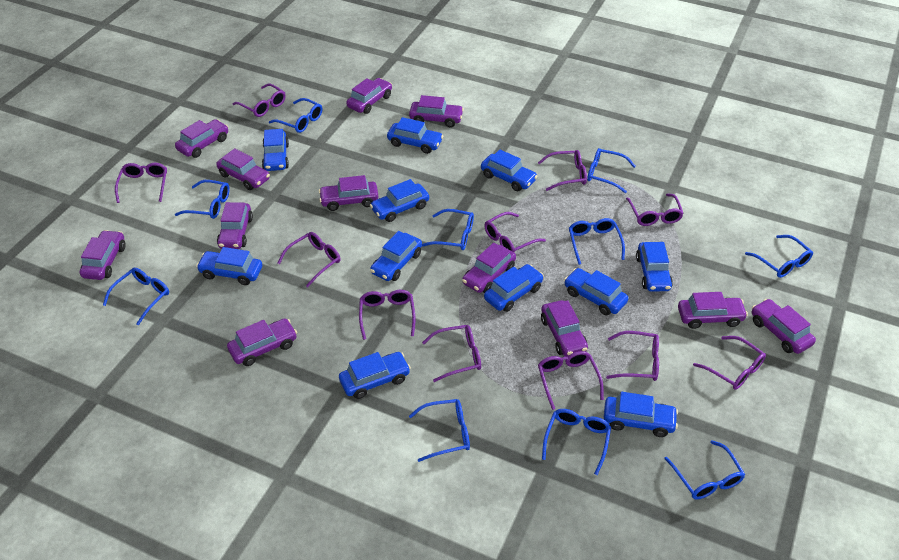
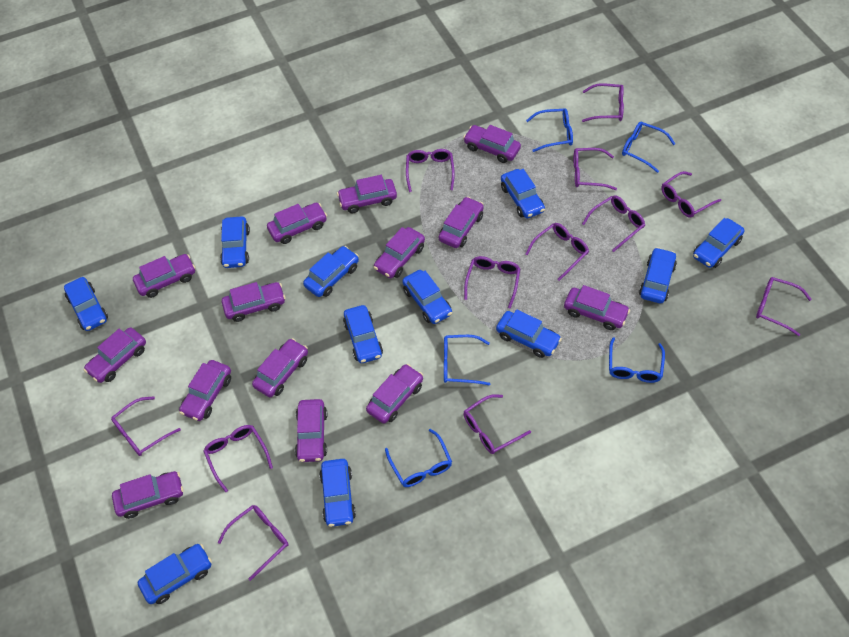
blue glasses: [103,268,169,325] [175,180,230,219] [269,98,322,133] [409,399,470,462] [422,209,474,250] [542,409,611,475] [569,218,625,265] [587,148,636,193] [664,440,745,500] [745,235,813,278] = 10 -> [385,429,452,487] [444,335,490,385] [526,109,573,152] [609,337,665,383] [622,122,675,173] = 5
purple car: [80,230,126,280] [175,119,228,158] [216,148,270,190] [217,202,253,249] [227,318,297,366] [319,175,378,211] [346,78,392,114] [409,95,464,127] [462,243,516,293] [541,300,588,357] [678,292,748,329] [752,299,816,354] = 12 -> [84,327,146,383] [112,471,184,519] [133,254,196,298] [179,360,231,421] [222,282,285,322] [252,338,308,397] [267,203,327,244] [295,399,327,462] [337,175,397,213] [366,364,423,424] [374,227,425,278] [439,197,484,248] [463,125,521,163] [564,285,630,330] = 14
purple glasses: [115,163,167,203] [232,84,286,117] [278,232,340,287] [359,290,415,340] [422,325,481,382] [484,212,546,252] [538,150,587,191] [538,351,604,410] [606,331,659,381] [626,194,684,226] [693,336,766,390] = 11 -> [111,396,181,456] [203,425,273,492] [218,505,289,581] [406,149,455,192] [463,394,531,454] [464,256,521,309] [525,223,589,281] [574,148,617,190] [582,83,624,122] [582,195,645,252] [661,171,721,218] [756,277,812,336] = 12

